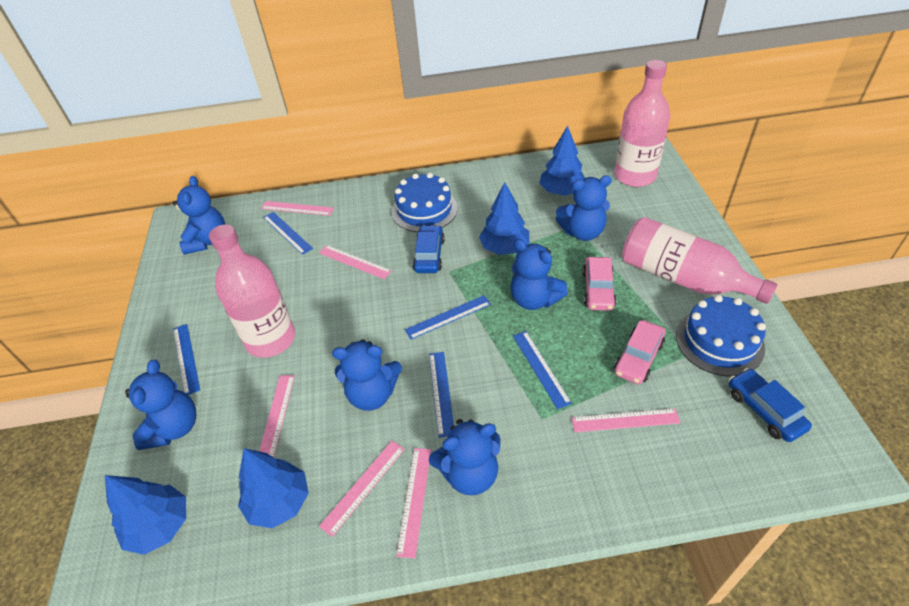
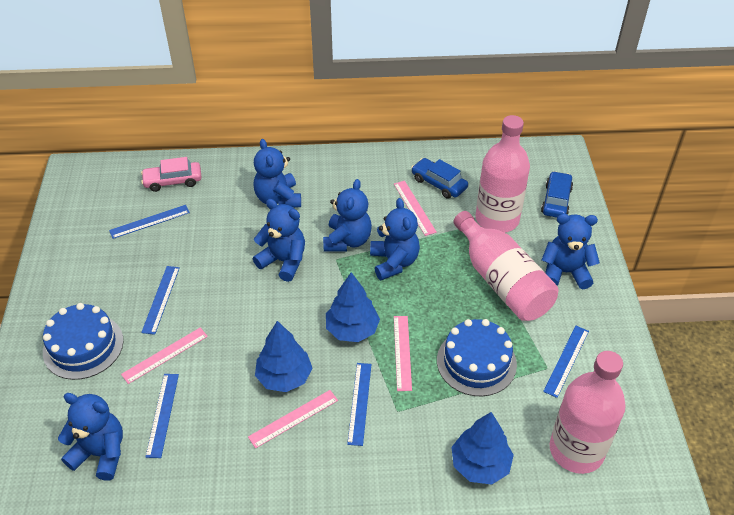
blue tree: [105,475,186,555] [238,448,309,528] [479,182,529,255] [539,126,585,196] = 4 -> [255,321,312,392] [326,272,380,342] [451,412,514,485] = 3
pink car: [582,257,617,311] [614,320,666,384] = 2 -> [141,157,201,192] = 1
pink ruler: [259,375,295,457] [261,201,334,216] [319,245,392,279] [319,441,405,537] [397,448,431,558] [572,408,681,432] = 6 -> [121,328,208,384] [248,390,338,448] [394,181,437,236] [394,316,412,391] = 4

